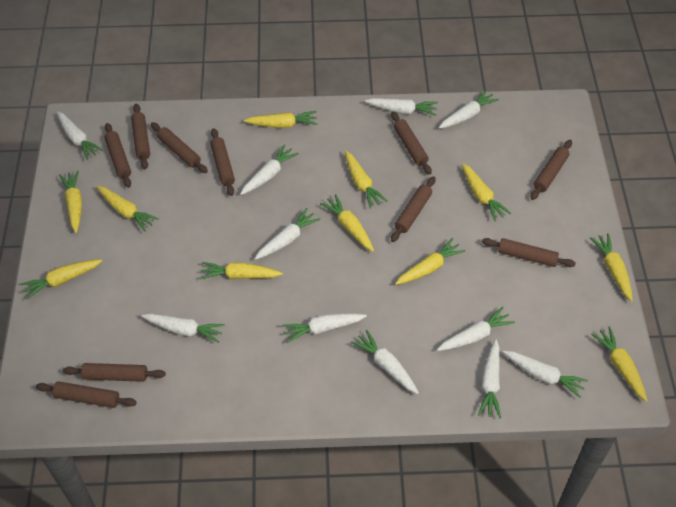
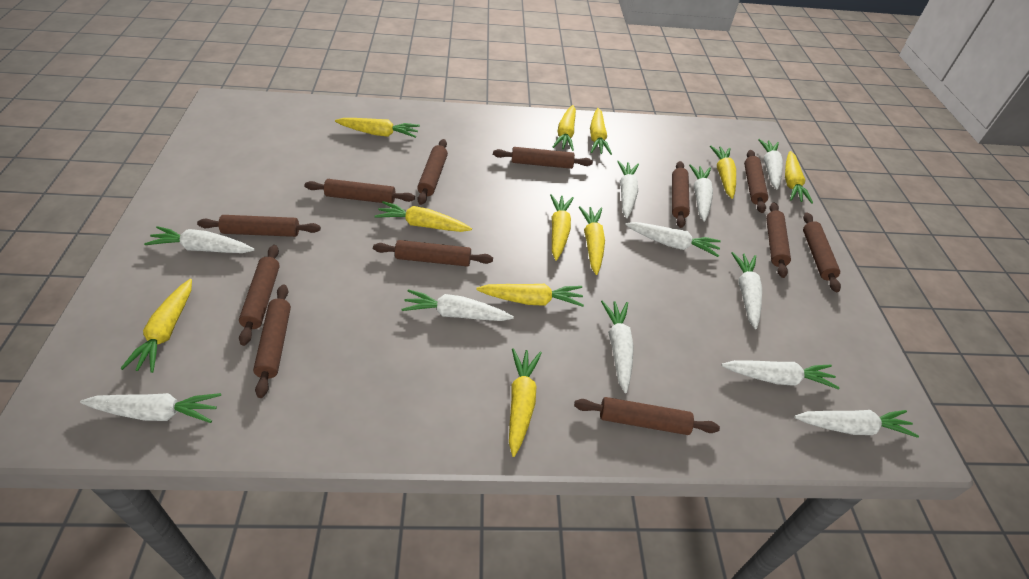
brown rolling pin: [36,381,137,408] [63,363,166,382] [105,123,131,188] [131,104,150,169] [151,122,208,173] [210,128,235,196] [391,112,432,175] [391,176,436,242] [482,238,576,267] [530,140,572,200] = 10 -> [197,215,321,237] [239,245,280,346] [253,284,291,398] [305,179,415,204] [373,240,493,267] [417,139,448,205] [493,147,593,169] [574,397,720,435] [672,161,690,228] [744,150,768,213] [766,202,791,278] [803,212,841,292] = 12

